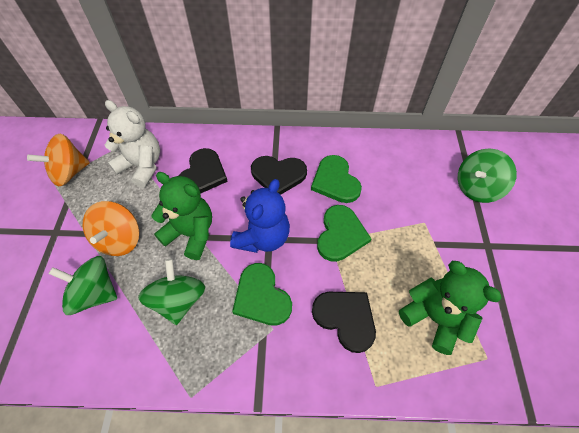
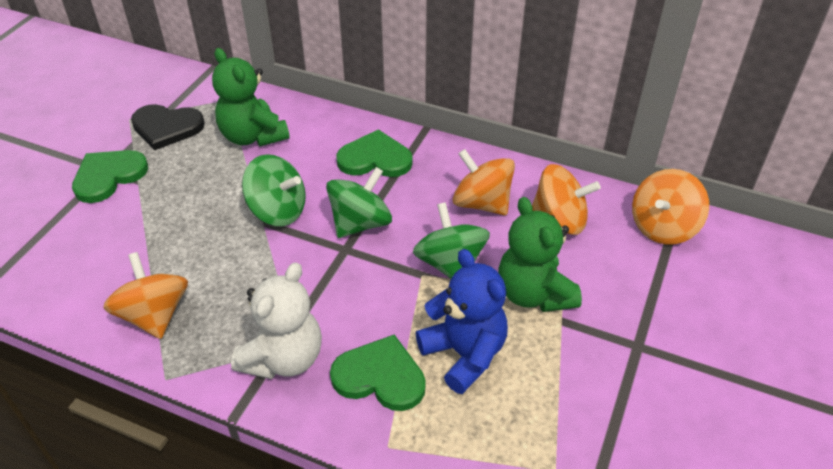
black heart: [179,148,228,194] [251,156,307,195] [312,292,376,353] = 3 -> [131,104,205,150] = 1
orange spinning top: [27,134,90,186] [83,201,139,256] = 2 -> [103,252,188,339] [453,149,515,215] [532,164,601,235] [632,169,709,245] = 4

